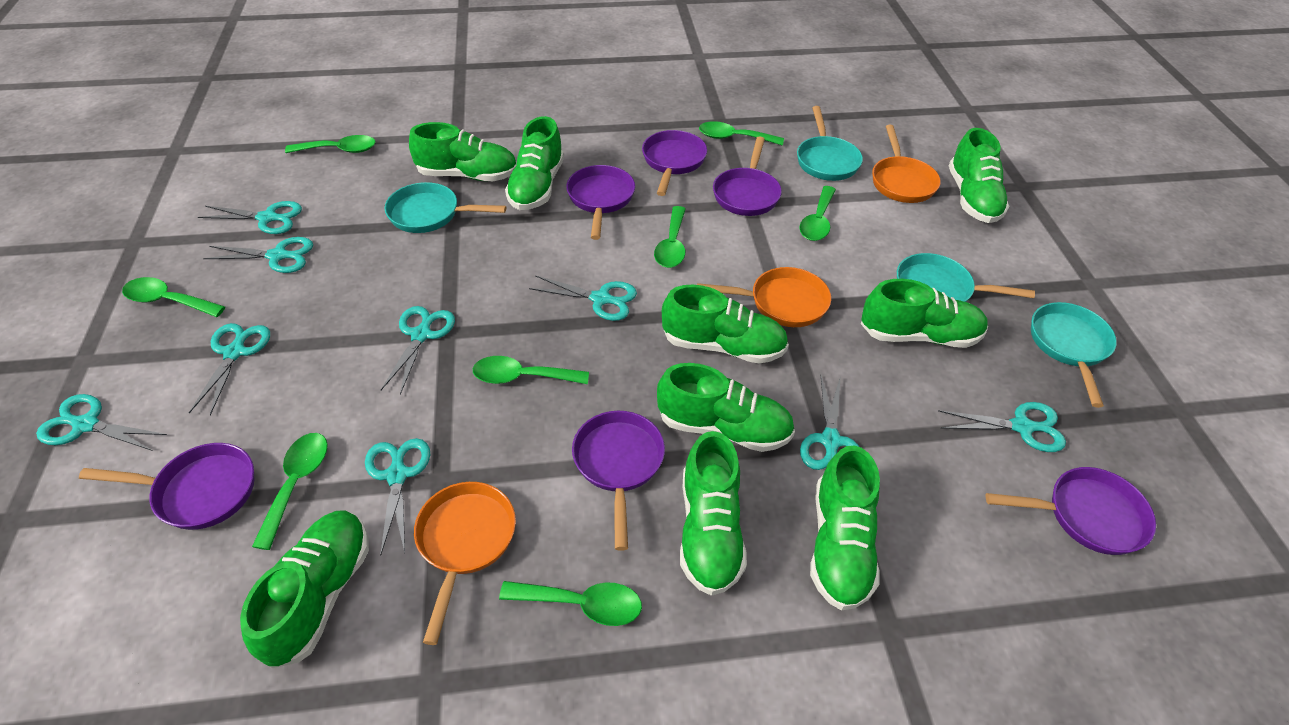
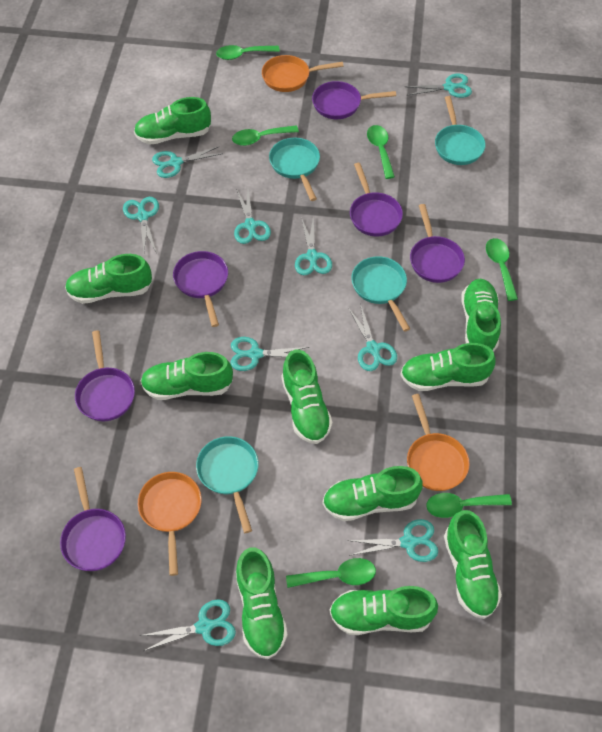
green shoe: [240,511,369,668] [409,122,517,181] [505,116,564,210] [657,363,795,452] [662,285,789,364] [680,431,747,596] [810,445,880,611] [861,279,988,348] [949,128,1009,223] = 9 -> [65,254,152,304] [134,97,211,145] [140,352,233,400] [236,547,287,659] [281,349,332,444] [322,466,423,521] [329,586,438,635] [400,343,496,391] [444,510,502,619] [461,279,501,352] = 10
green spoon: [122,277,225,317] [252,433,328,550] [285,135,376,153] [473,356,589,384] [499,581,642,626] [654,206,686,268] [699,121,784,146] [799,186,836,241] = 8 -> [216,45,280,60] [232,126,299,146] [286,558,376,588] [367,125,395,179] [426,493,512,518] [486,238,518,301] = 6

